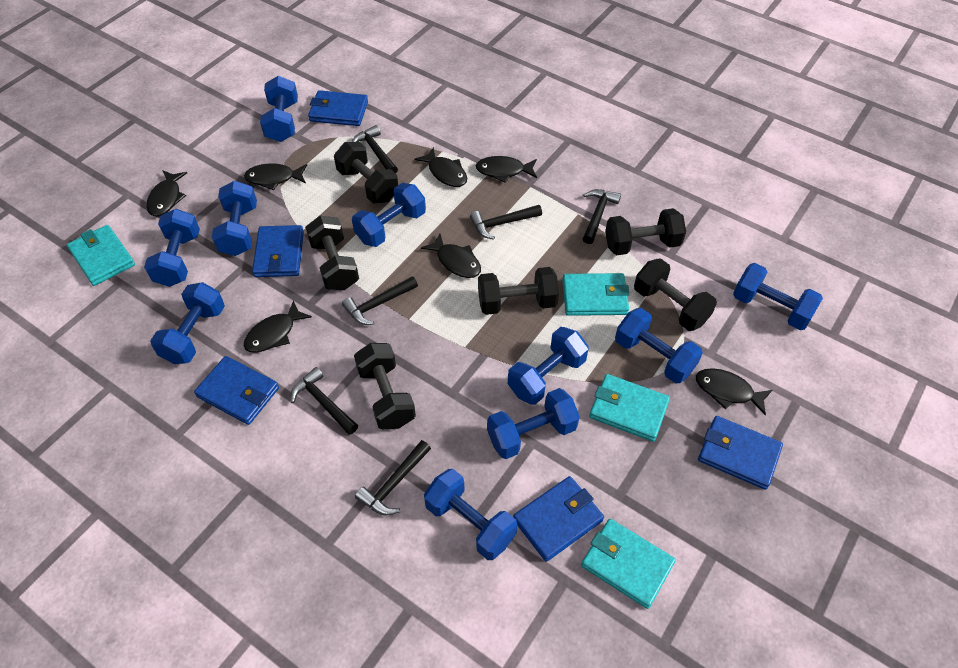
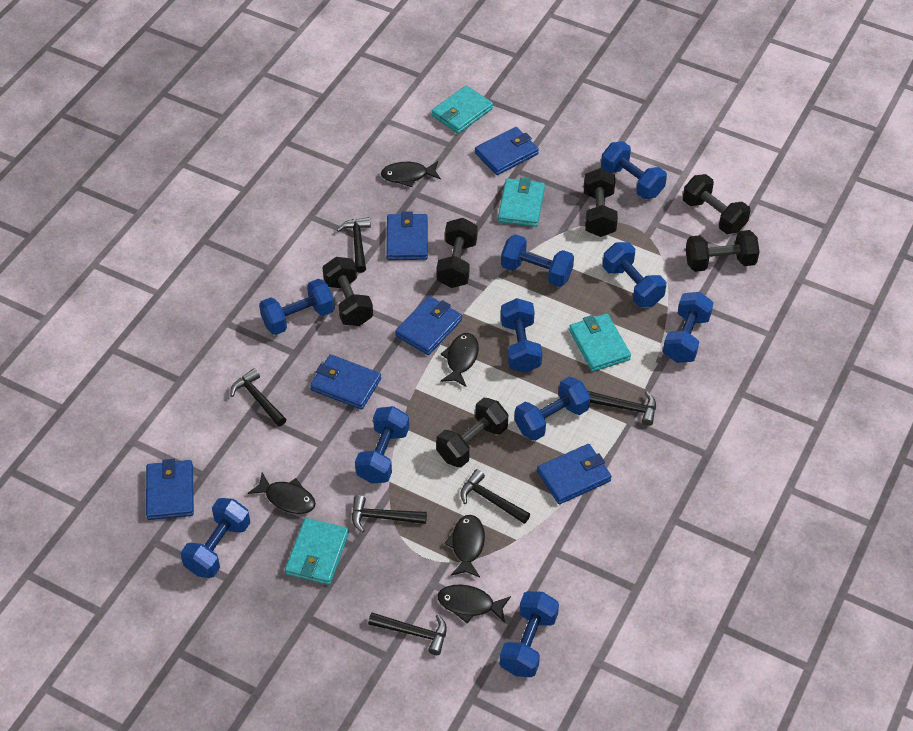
black fish: [147,170,187,217] [244,163,307,190] [244,300,312,353] [414,147,467,187] [421,234,481,278] [476,156,537,183] [696,368,773,415] = 7 -> [248,473,316,514] [381,161,441,187] [438,584,511,624] [440,333,479,387] [444,515,485,577] = 5
blue wallet: [194,356,279,425] [252,225,304,277] [308,90,368,126] [513,476,604,562] [698,416,783,490] = 5 -> [146,459,194,520] [310,354,381,410] [386,211,428,260] [395,296,462,355] [475,127,539,175] [537,444,612,504] = 6

